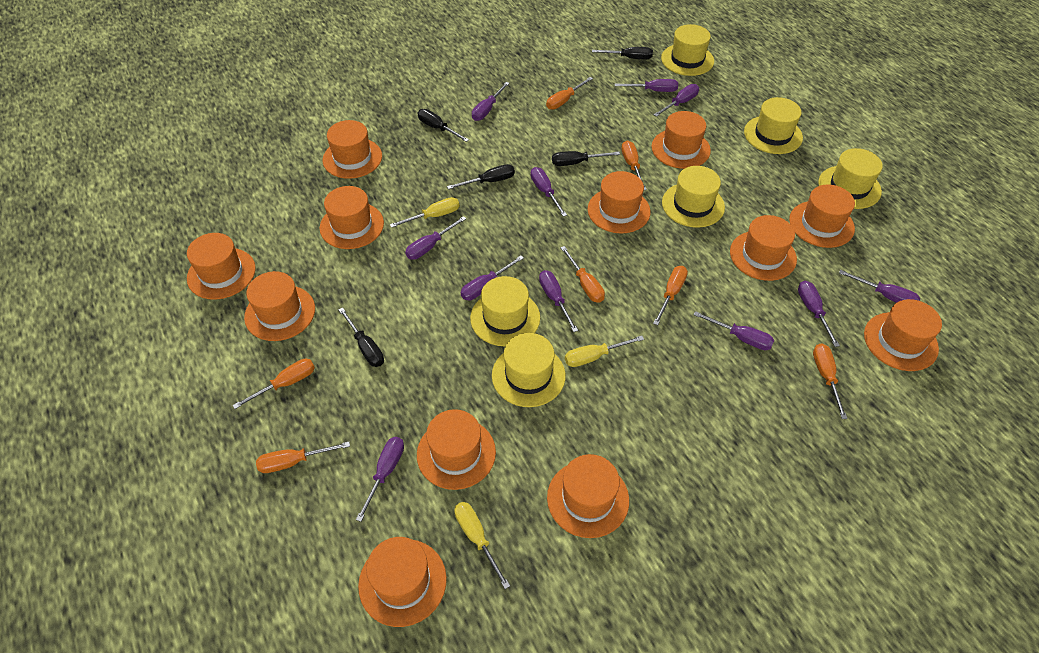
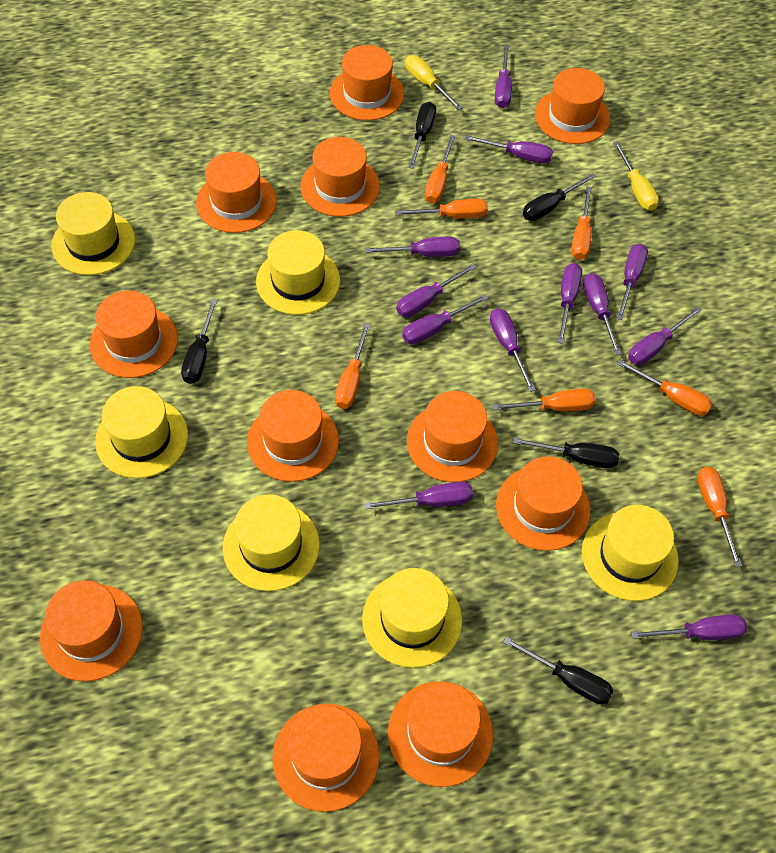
orange hat: [187,233,256,300] [244,271,315,341] [319,186,384,249] [323,120,382,179] [358,537,447,627] [417,409,496,490] [547,454,629,538] [588,171,651,233] [651,111,711,169] [730,215,797,281] [789,184,855,248] [864,299,942,371] = 12 -> [40,580,143,681] [90,290,178,378] [196,152,277,233] [247,390,339,482] [272,704,380,812] [301,137,380,217] [330,45,404,121] [388,681,493,787] [407,391,498,482] [496,456,590,551] [535,68,610,144] = 11
purple screwdriver: [356,437,404,522] [405,216,466,260] [461,255,524,300] [472,82,509,121] [531,167,567,217] [539,270,578,332] [615,79,678,92] [654,84,699,117] [694,311,774,350] [798,281,840,347] [839,270,920,303] = 11 -> [364,482,473,509] [365,237,460,257] [396,264,477,317] [402,294,489,344] [465,135,553,164] [490,308,536,392] [495,45,512,108] [557,263,582,344] [583,273,622,355] [616,244,648,320] [628,306,702,365] [631,615,747,640] = 12
yellow screwdriver: [390,197,460,228] [454,502,510,589] [565,336,644,367] = 3 -> [405,55,463,110] [613,142,659,211] = 2

